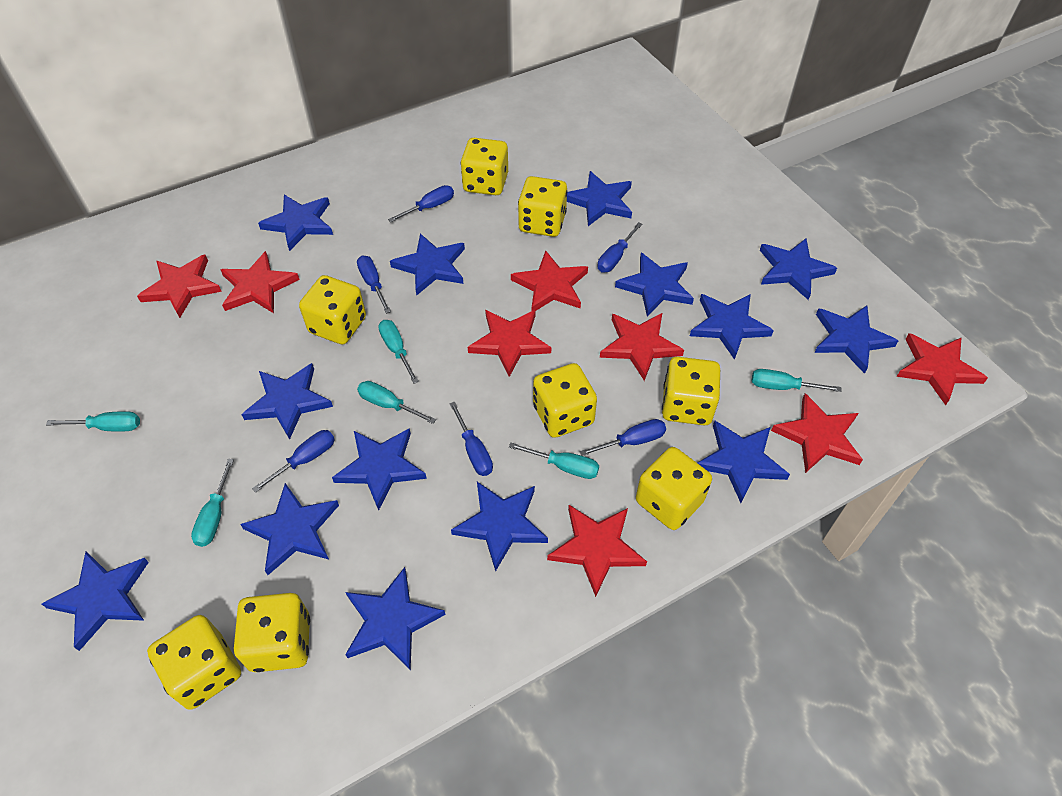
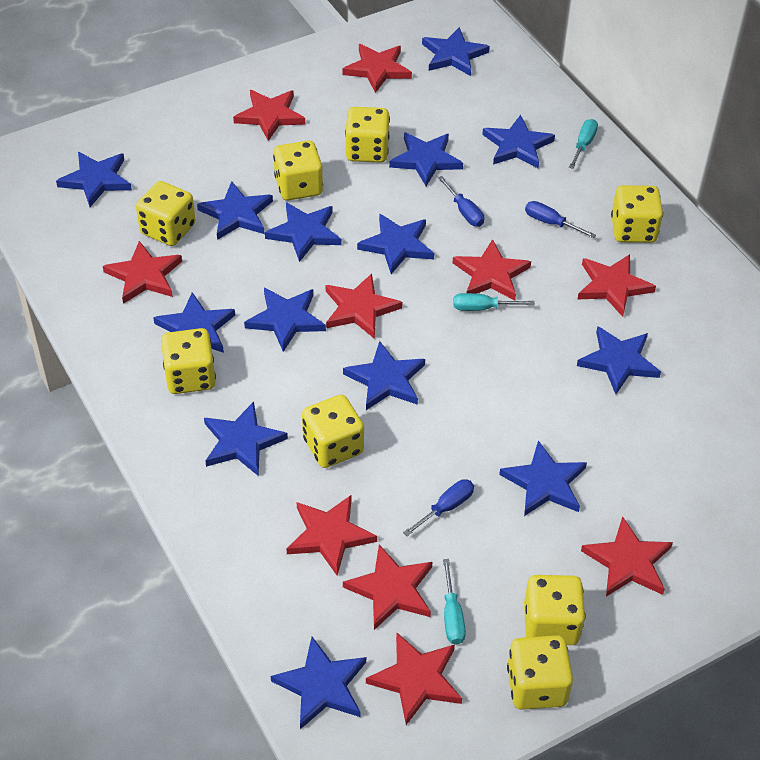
blue screwdriver: [252,430,335,493] [357,255,391,314] [388,185,454,222] [449,402,493,476] [579,419,666,456] [598,222,643,272] = 6 -> [403,479,474,536] [438,176,484,227] [525,201,596,238] = 3
red star: [137,254,222,318] [220,251,300,313] [468,310,551,377] [511,251,588,311] [547,505,647,597] [600,313,684,381] [771,393,863,473] [897,333,988,405] = 8 -> [103,241,182,304] [233,90,305,141] [286,495,377,575] [326,274,402,339] [342,44,412,93] [343,544,432,630] [366,633,462,725] [453,239,531,300] [578,254,656,317] [581,516,673,597] = 10
turquoise screwdriver: [46,411,140,432] [191,459,234,547] [357,381,436,424] [378,320,419,383] [509,443,599,479] [752,369,842,392] = 6 -> [443,559,466,645] [453,293,535,311] [569,119,598,169] = 3

